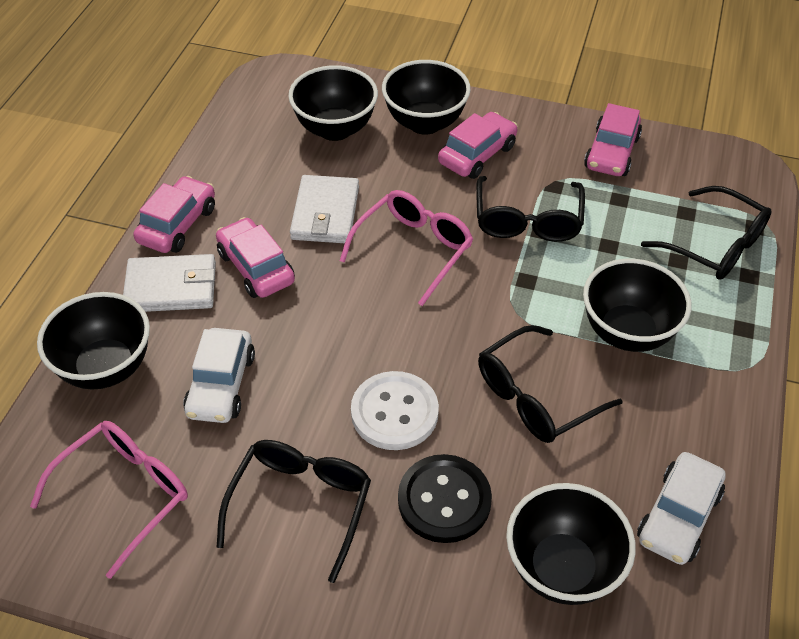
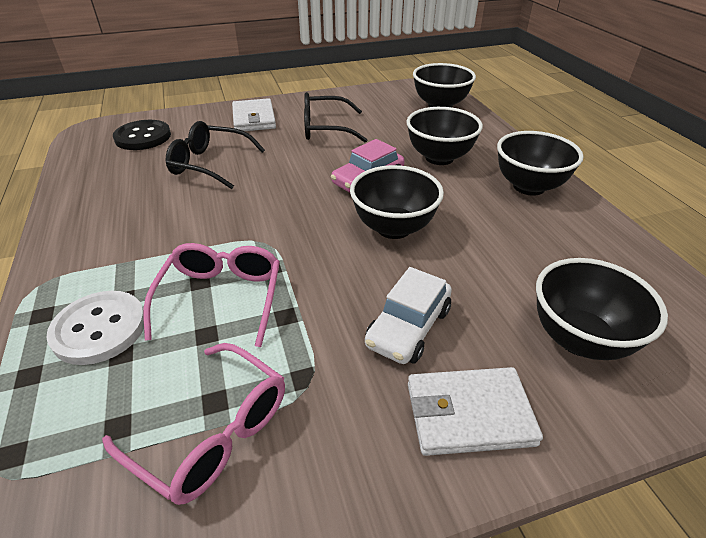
black glasses: [217,440,371,583] [476,176,585,242] [478,325,623,443] [641,186,771,280] = 4 -> [166,121,265,189] [304,92,367,143] = 2
pink car: [133,176,215,253] [216,217,295,298] [438,112,518,179] [584,103,642,176] = 4 -> [331,139,405,193] = 1
white car: [183,328,255,423] [637,452,726,565] = 2 -> [365,267,452,364] = 1

